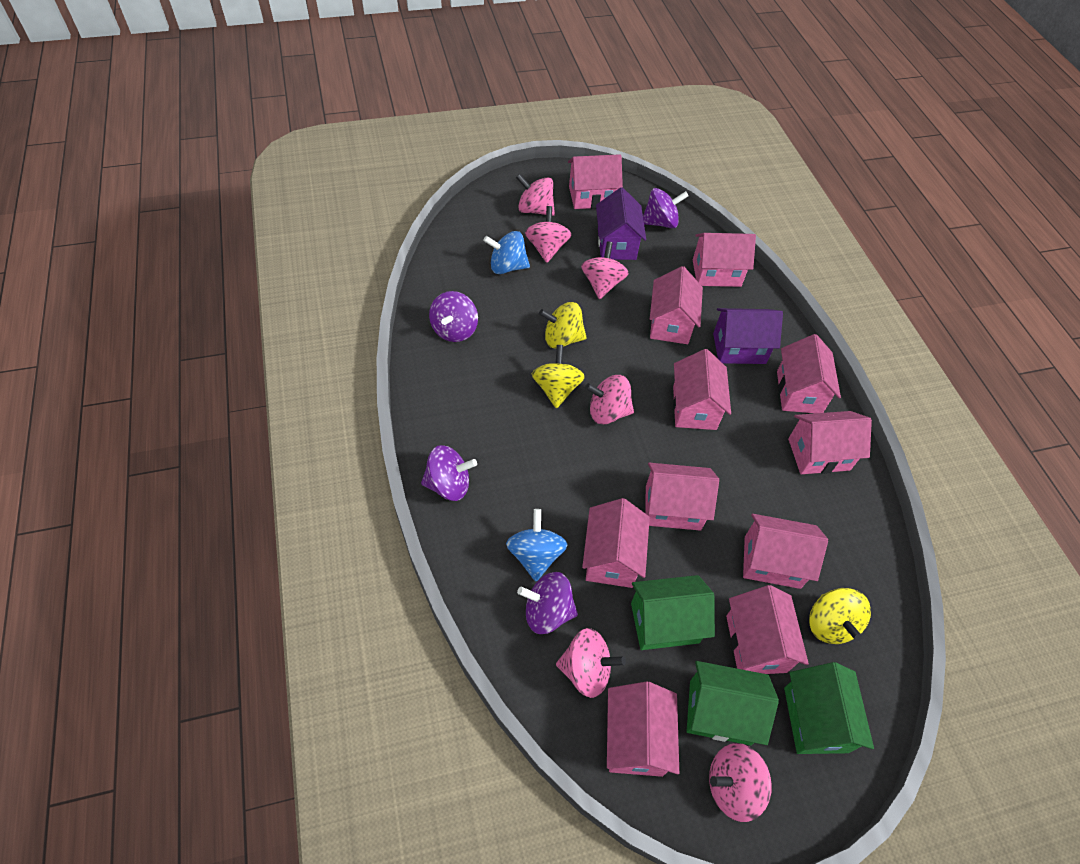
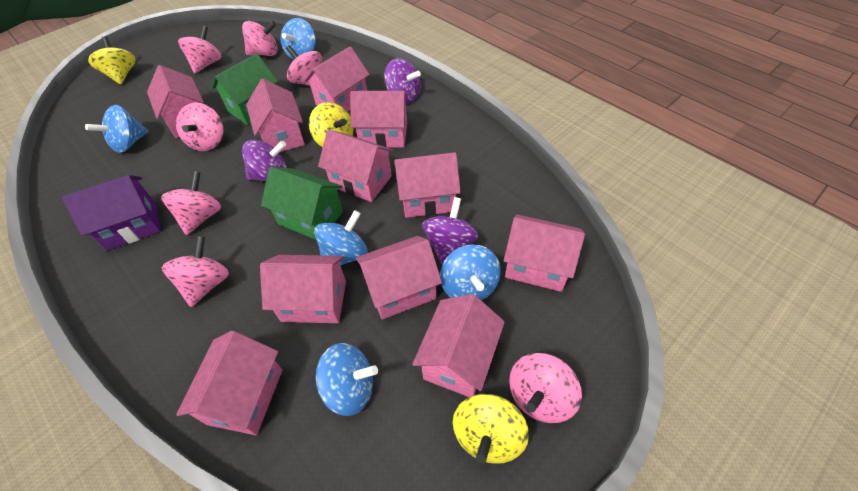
blue spinning top: [483,231,530,274] [506,509,567,581] = 2 -> [85,105,148,153] [281,18,316,60] [314,210,368,266] [316,343,378,416] [440,244,501,300] = 5
green house: [631,575,715,650] [687,661,779,745] [784,662,874,754] = 3 -> [212,53,278,125] [261,167,343,240] = 2
pink spinning top: [516,174,555,216] [525,206,571,263] [556,628,626,698] [581,242,629,299] [585,375,634,424] [709,743,772,822] = 6 -> [161,171,221,235] [161,236,229,307] [176,103,223,151] [178,25,222,74] [242,21,278,56] [286,45,322,86] [509,353,582,423] = 7
purple house: [596,187,646,260] [713,308,783,364] = 2 -> [62,175,161,251] = 1
purple spinning top: [421,445,477,501] [429,291,478,342] [517,572,578,634] [643,188,688,228] = 4 -> [242,140,287,181] [384,58,421,103] [422,197,479,265] = 3

